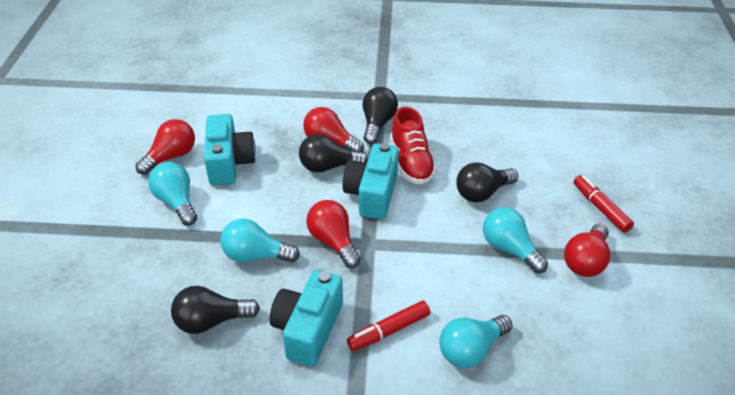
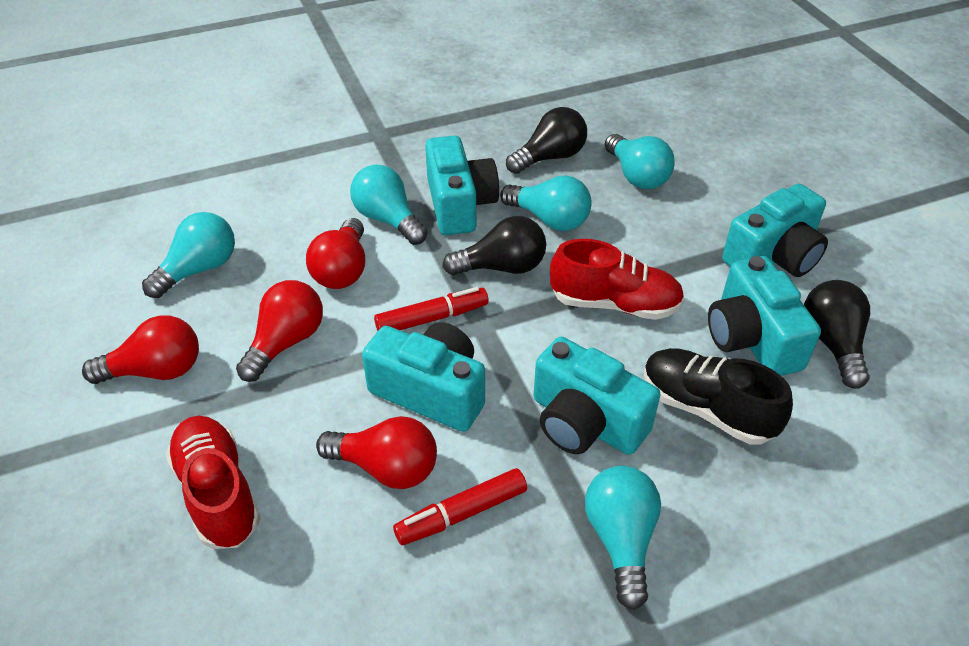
black light bulb: [171,286,260,334] [299,134,368,173] [363,87,398,144] [456,162,518,202] = 4 -> [442,216,546,276] [506,107,587,174] [804,280,870,389] = 3
black shoe: none = 0 -> [644,348,793,445] = 1
red shoe: [390,107,437,184] = 1 -> [166,416,261,549] [550,239,684,320] = 2
turquoise camera: [204,114,256,185] [270,270,343,367] [343,143,399,219] = 3 -> [362,322,485,432] [425,135,499,235] [534,337,661,455] [708,256,821,376] [722,184,828,277] = 5
turquoise light bulb: [148,162,197,225] [220,219,300,263] [439,315,513,368] [483,207,548,273] = 4 -> [142,212,235,298] [350,165,428,245] [500,175,592,231] [585,466,661,610] [605,134,675,189] = 5

